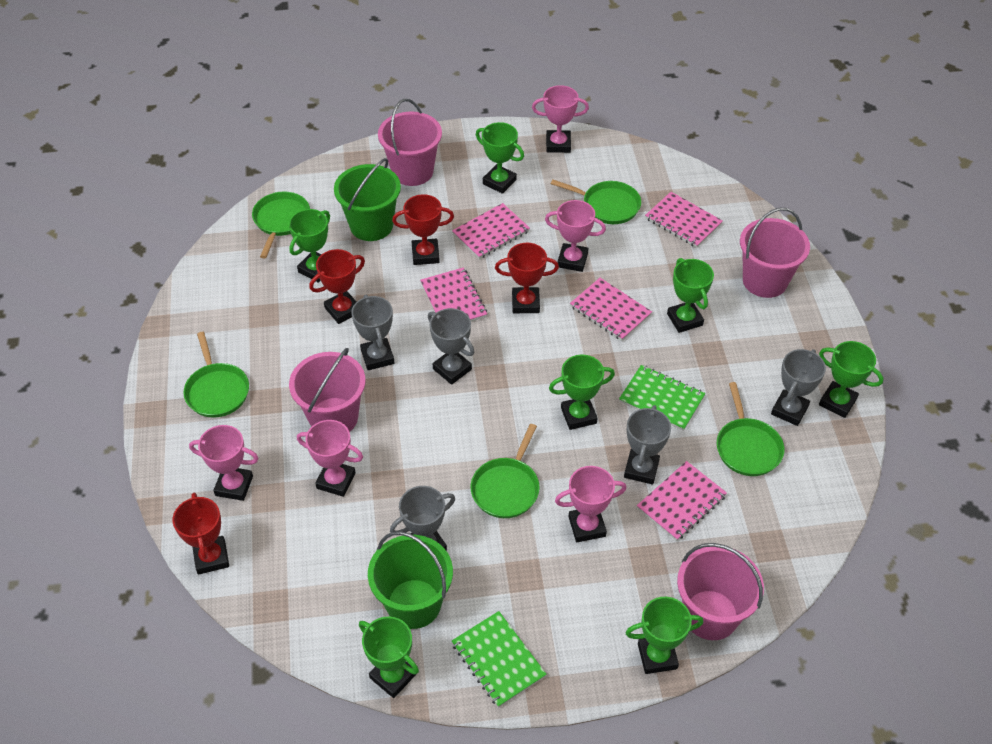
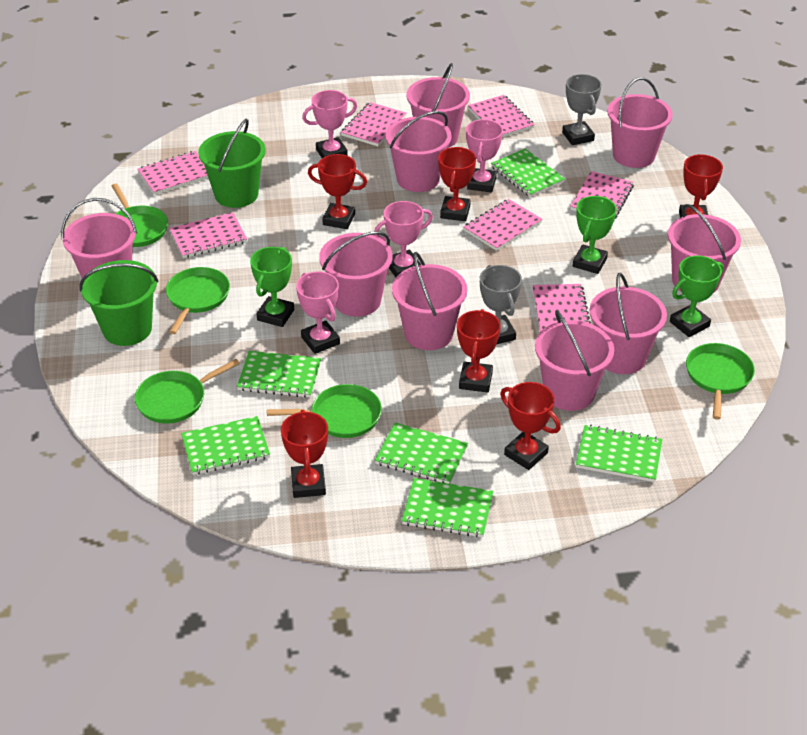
green notebook: [452,611,547,708] [619,365,705,431] = 2 -> [181,416,270,475] [237,351,321,398] [375,423,468,484] [402,478,493,538] [491,149,565,197] [576,425,663,482] = 6
green trophy: [289,209,330,283] [359,616,419,698] [476,122,524,194] [549,355,615,430] [626,597,704,674] [667,258,714,333] [819,341,884,418] = 7 -> [250,247,294,327] [573,196,617,274] [670,256,724,337] = 3
grey trophy: [351,295,394,370] [390,486,455,551] [428,308,474,385] [624,405,671,485] [771,349,826,426] = 5 -> [480,265,522,344] [562,74,602,145] = 2
pink bucket: [289,348,366,432] [378,99,442,186] [677,543,764,640] [740,208,810,298] = 4 -> [61,198,137,278] [319,231,393,317] [386,111,452,192] [392,252,467,350] [406,63,470,148] [535,310,614,411] [589,273,667,374] [608,77,673,168] [668,204,741,293] = 9
pink notebook: [420,267,487,321] [452,203,530,259] [570,278,652,341] [637,461,727,541] [645,192,723,248] = 5 -> [138,151,208,195] [170,212,247,258] [341,102,407,146] [463,199,542,251] [468,95,534,137] [532,284,591,332] [570,171,634,219] = 7
pink trophy: [189,425,259,501] [297,420,363,497] [532,85,589,153] [545,200,606,272] [555,466,627,542] = 5 -> [296,271,340,354] [302,90,357,158] [374,201,433,277] [466,119,503,193] = 4
red trophy: [173,493,229,575] [309,249,365,324] [392,194,454,265] [495,243,559,313] = 4 -> [281,410,328,498] [308,154,367,229] [438,147,476,221] [457,309,501,392] [500,382,561,470] [679,154,723,218] = 6

